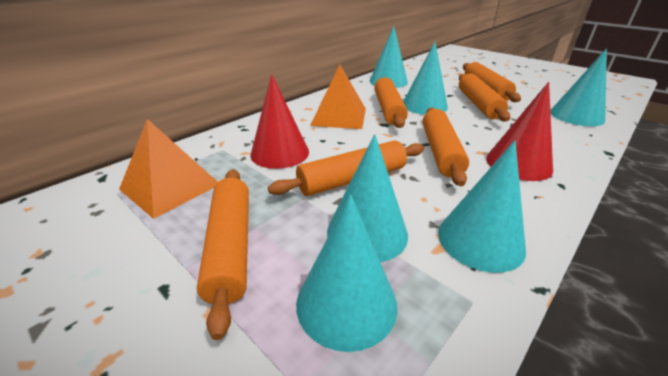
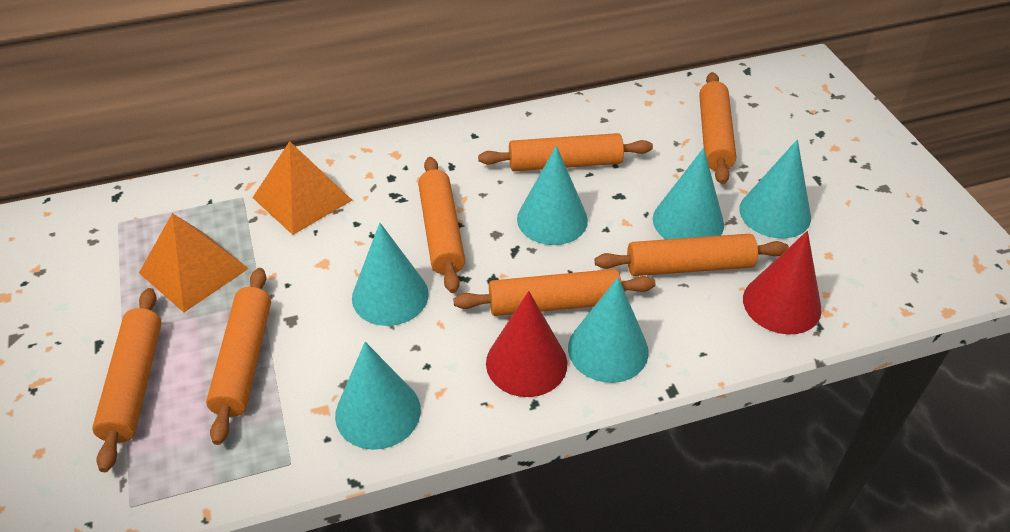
orange rolling pin: [197,169,249,340] [268,141,424,196] [374,77,408,128] [423,107,469,186] [459,73,510,121] [463,62,521,102] = 6 -> [92,288,161,472] [206,268,271,445] [418,157,465,293] [453,269,655,316] [478,133,653,171] [595,234,789,276] [699,72,736,184] = 7

